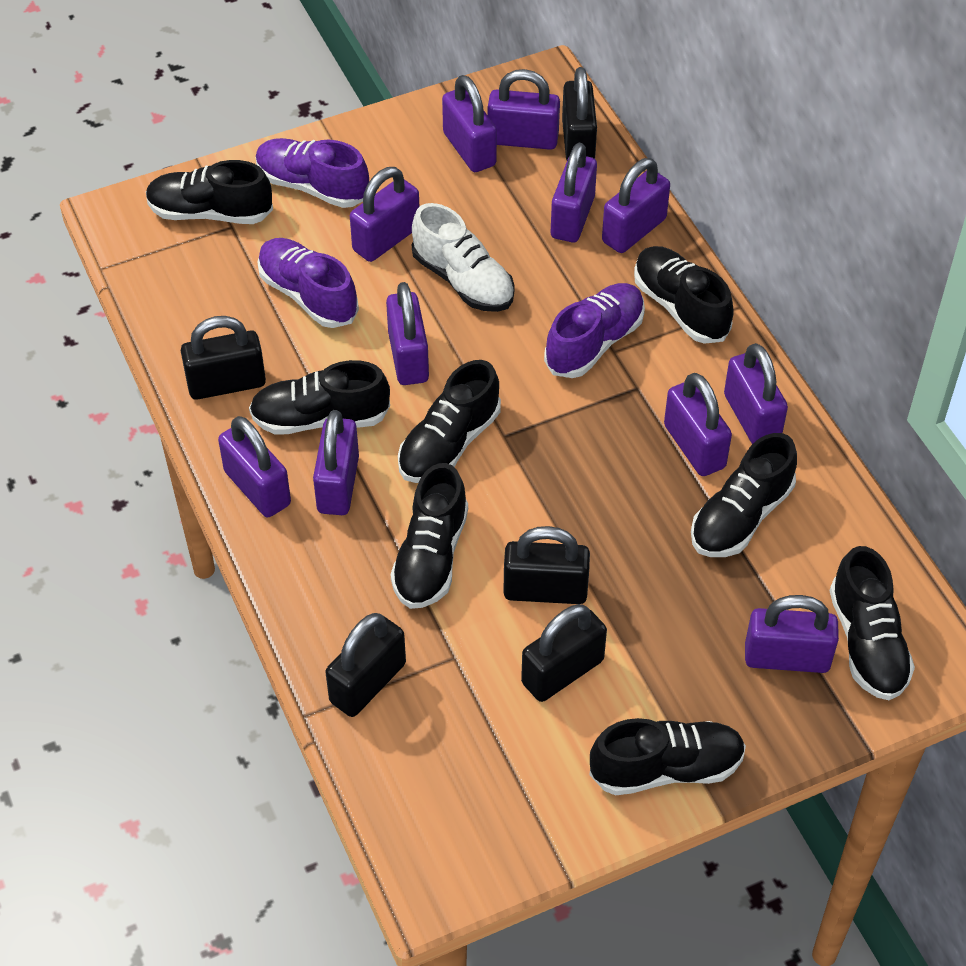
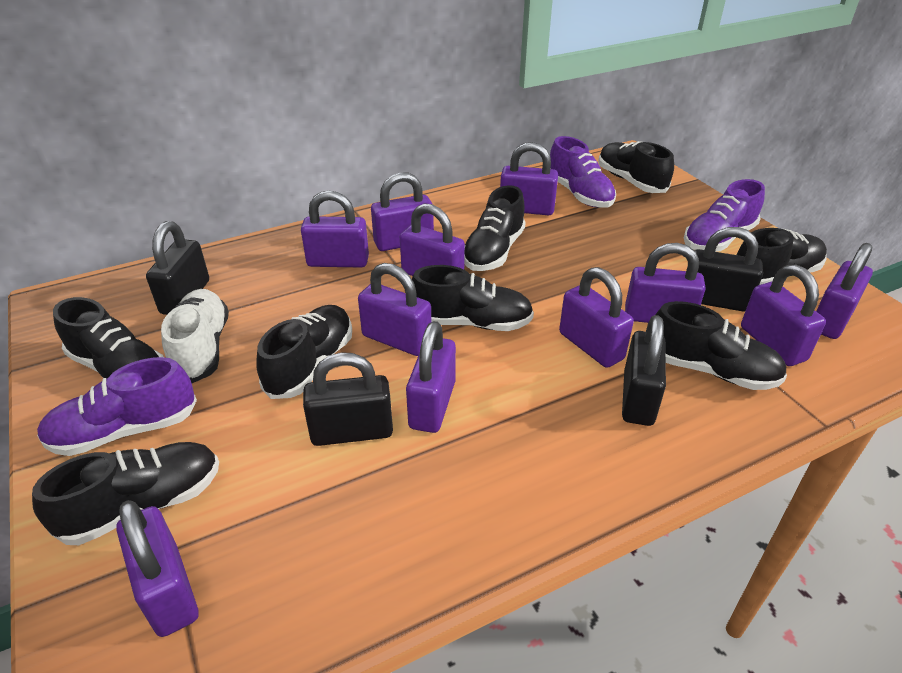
black padlock: [181,316,266,400] [325,613,406,717] [503,526,590,604] [521,604,607,702] [562,67,597,160] = 5 -> [146,221,209,315] [303,352,393,446] [622,315,666,426] [694,227,763,312] = 4

